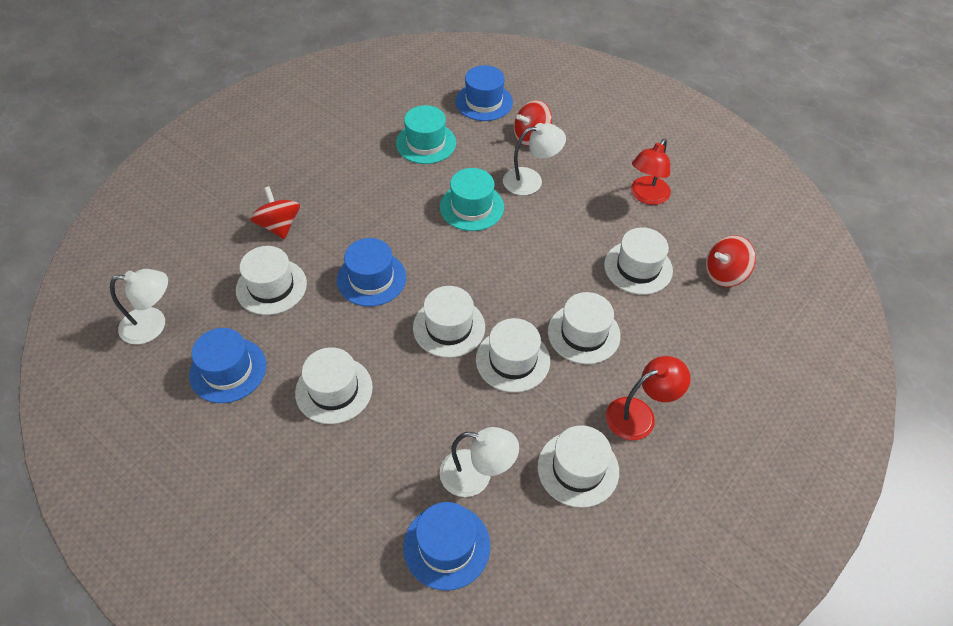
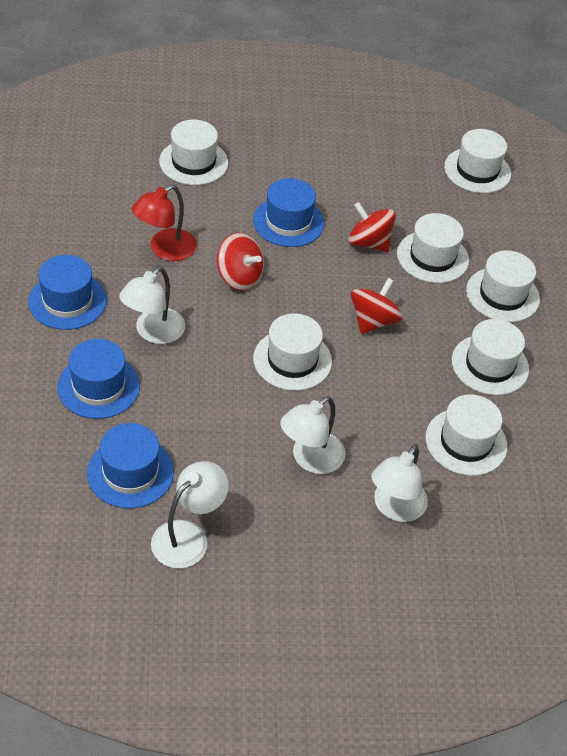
red lamp: [606,356,690,440] [631,139,671,205] = 2 -> [132,185,197,261] = 1
turquoise hat: [396,105,456,164] [440,168,504,231] = 2 -> none = 0
white lamp: [110,269,168,344] [439,427,519,497] [503,123,566,195] = 3 -> [119,266,185,344] [151,461,229,569] [280,396,346,474] [371,444,428,522] = 4

